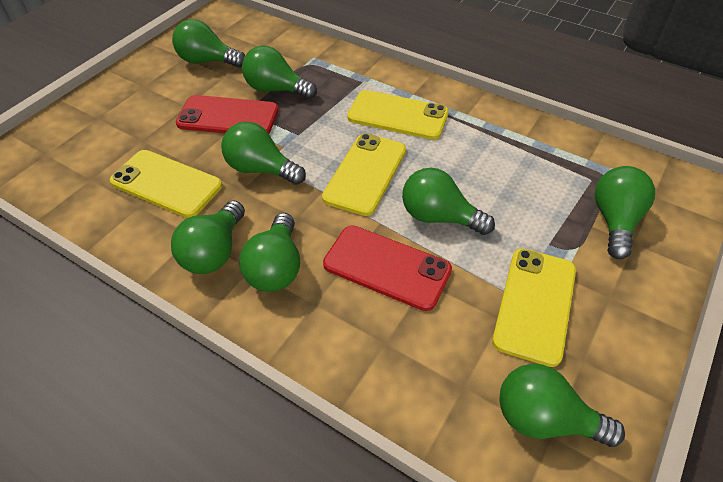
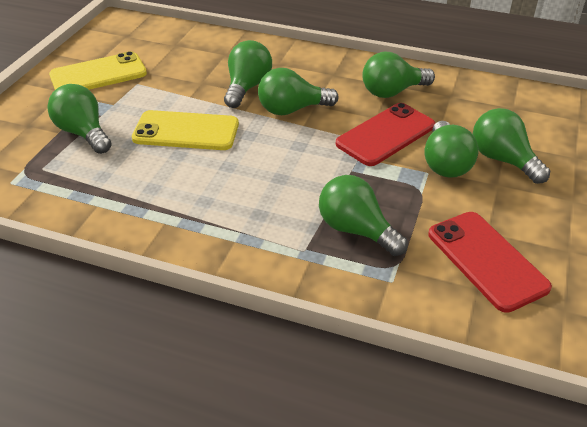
green light bulb: [171,201,245,274] [172,19,245,68] [221,121,306,185] [239,213,300,292] [242,46,317,99] [402,168,495,235] [499,364,625,447] [595,166,655,259] = 8 -> [47,84,112,154] [224,40,272,108] [258,68,339,115] [319,175,408,256] [362,52,435,98] [424,121,479,178] [473,108,550,184] = 7
yellow phone: [110,150,222,218] [322,133,406,216] [347,90,449,140] [492,248,576,367] = 4 -> [49,51,147,90] [132,110,239,150] = 2

